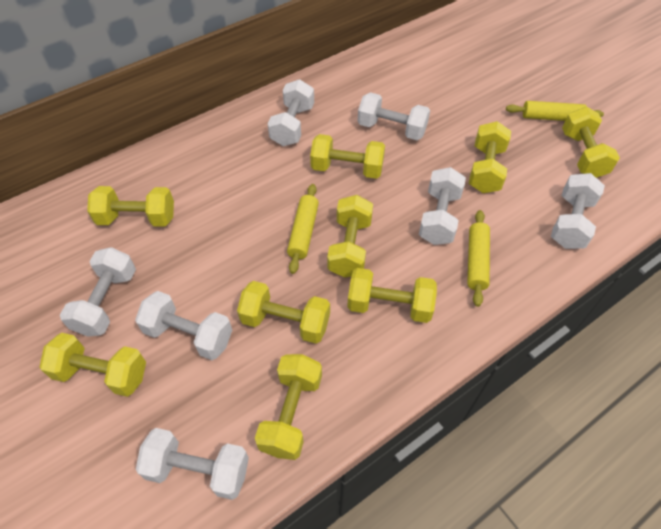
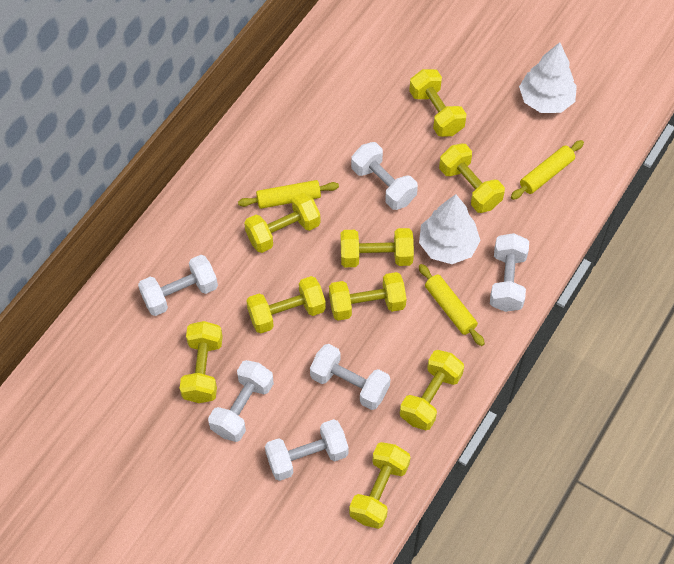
white dumbbell: [60,247,136,337] [135,291,232,360] [136,428,249,500] [268,79,314,146] [358,92,430,140] [419,167,466,245] [551,173,605,249] = 7 -> [138,255,218,316] [208,360,274,442] [265,419,349,481] [310,344,390,410] [351,142,418,210] [490,233,529,312] = 6
white tree: none = 0 -> [419,194,481,264] [519,42,577,113] = 2

